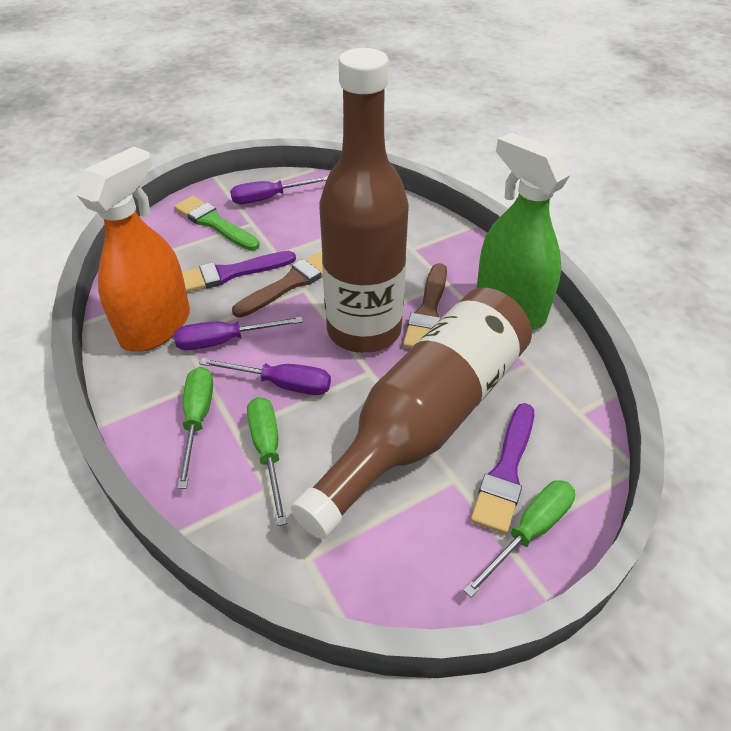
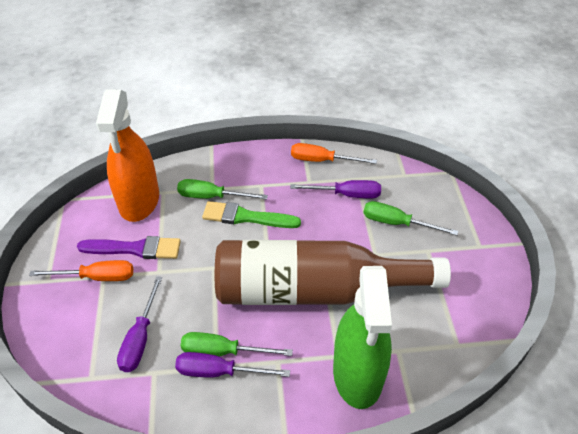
brown bottle: [291,288,532,539] [319,48,409,353] = 2 -> [215,240,451,305] = 1
brown brush: [232,251,323,318] [403,263,447,349] = 2 -> none = 0
orange screwdriver: none = 0 -> [29,260,133,281] [291,143,377,164] = 2
purple brush: [182,251,296,292] [471,403,534,534] = 2 -> [77,236,181,259] = 1

